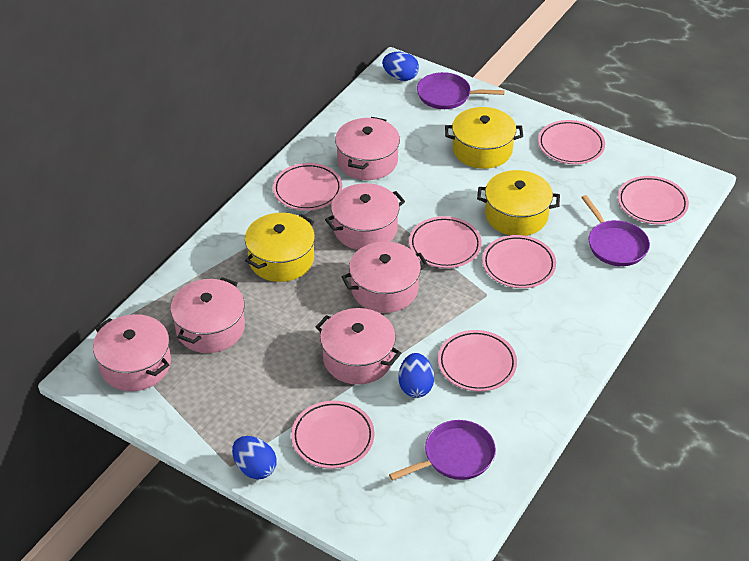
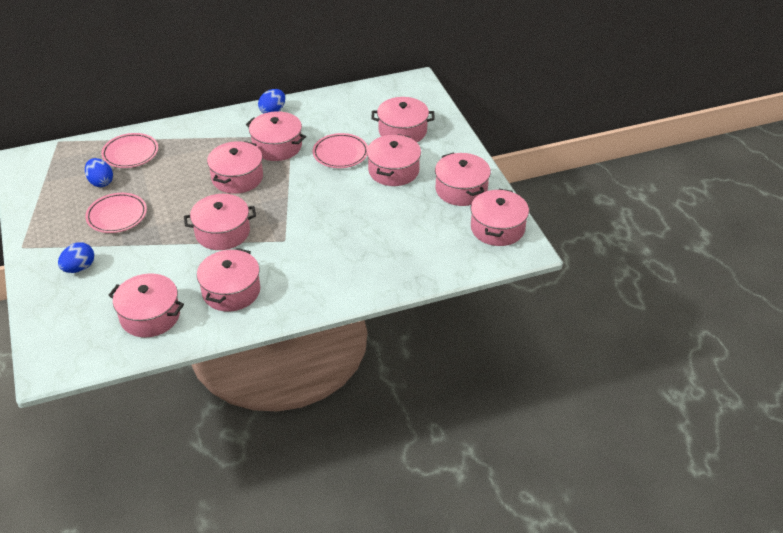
pink plate: [273,163,342,211] [291,401,374,469] [409,216,482,268] [438,330,517,392] [482,235,556,288] [538,120,605,164] [618,176,689,224] = 7 -> [85,193,147,233] [101,133,158,168] [313,133,368,168] = 3
pink pot: [93,314,171,391] [170,277,245,353] [316,308,401,385] [325,183,405,250] [335,117,400,180] [342,241,428,313] = 6 -> [108,273,184,338] [184,194,256,250] [197,248,260,311] [207,141,263,194] [246,111,306,161] [367,134,421,186] [371,97,434,142] [435,153,491,206] [471,189,529,246] = 9
purple pan: [389,420,496,481] [417,72,505,109] [581,195,650,266] = 3 -> none = 0
yellow pot: [245,213,315,282] [445,107,523,169] [477,170,560,236] = 3 -> none = 0

